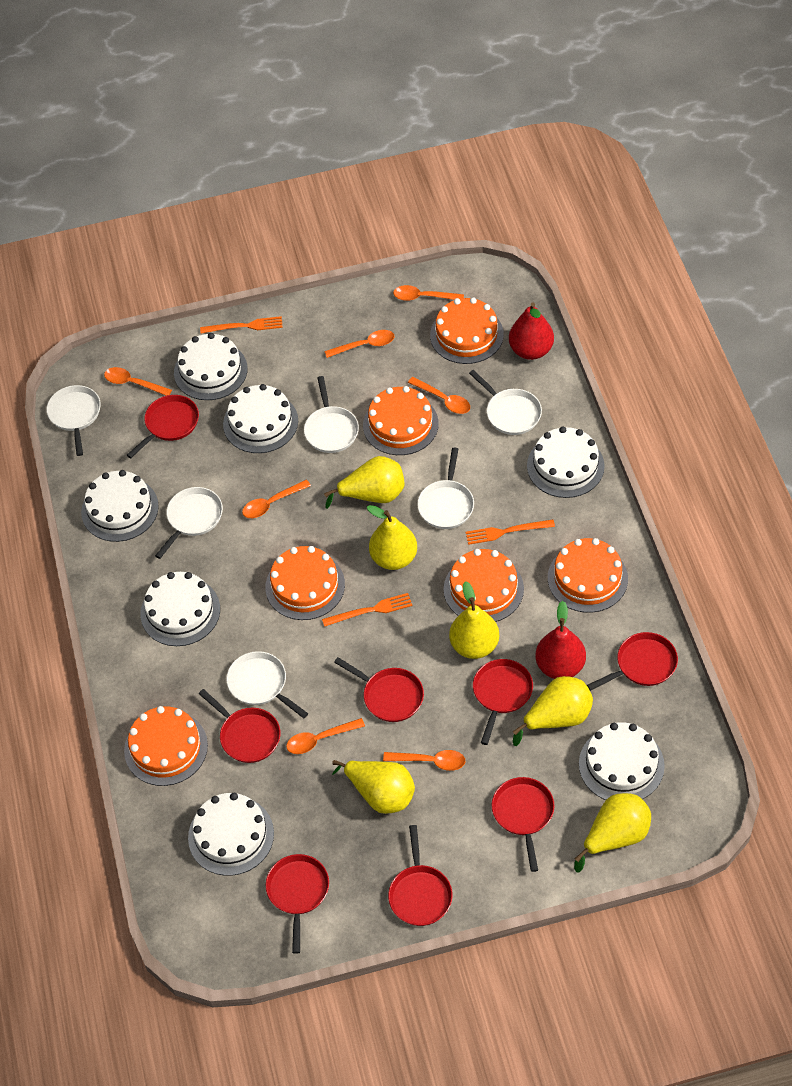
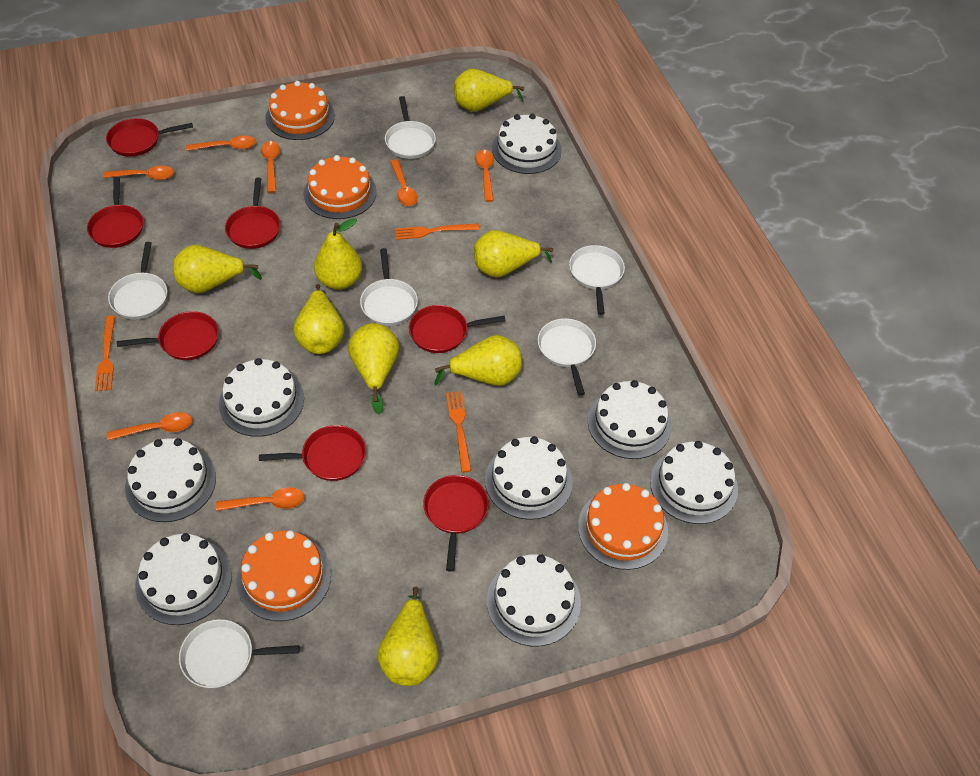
orange cake: [124,706,208,786] [265,546,345,620] [363,386,439,455] [430,297,504,364] [444,549,524,622] [548,538,628,613] = 6 -> [236,530,331,621] [266,81,335,140] [303,155,377,219] [578,483,668,570] = 4
red pan: [127,395,199,458] [199,689,280,763] [266,854,329,954] [334,657,424,722] [388,825,453,926] [473,659,533,745] [492,777,555,872] [587,632,678,691] = 8 -> [87,177,143,248] [106,118,193,157] [117,311,219,360] [225,178,280,249] [259,425,366,481] [409,305,506,353] [423,475,489,572] = 7
red pear: [509,302,554,360] [535,601,586,679] = 2 -> none = 0
white cake: [81,470,159,542] [140,572,220,646] [174,333,248,400] [188,793,274,876] [223,384,298,453] [527,426,605,498] [579,722,665,800] = 7 -> [125,438,216,522] [135,533,232,625] [219,358,304,437] [485,436,573,520] [487,555,581,646] [492,114,562,174] [588,380,672,459] [650,441,738,524] = 8
yellow pear: [324,456,404,509] [332,760,415,814] [367,505,417,570] [449,581,499,659] [513,676,593,746] [574,793,651,873] = 6 -> [173,245,262,293] [294,284,344,354] [314,218,362,289] [348,323,399,415] [377,587,439,686] [434,335,522,386] [454,69,524,112] [474,230,553,278] = 8

